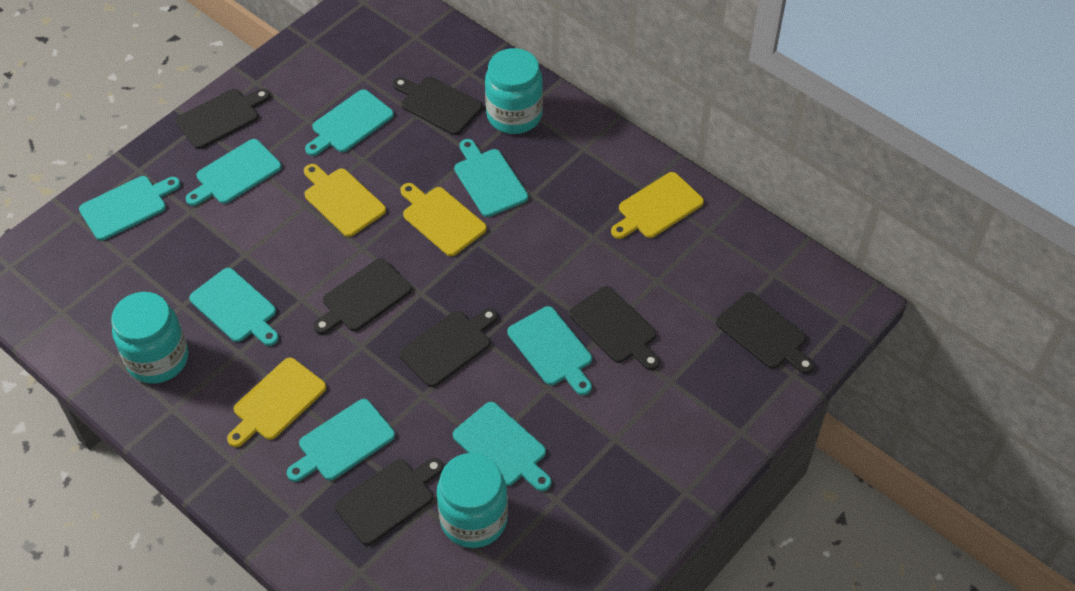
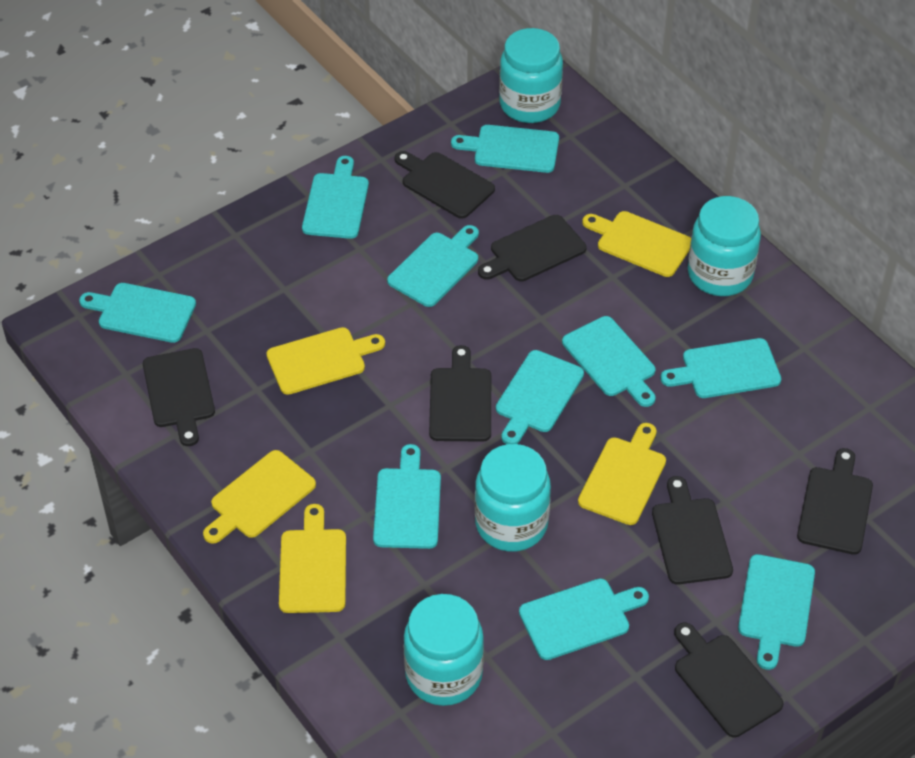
turquoise cutting board: [79,176,181,241] [186,139,282,206] [189,268,279,346] [287,399,395,482] [305,89,394,156] [453,402,551,491] [454,139,528,217] [507,306,592,395] = 8 -> [79,283,196,343] [302,156,369,239] [373,444,441,549] [387,225,479,307] [451,125,559,173] [496,350,584,444] [519,578,649,660] [562,316,656,407] [660,338,781,398] [738,554,815,670] = 10
turquoise jar: [111,292,188,384] [437,453,508,548] [485,48,543,134] = 3 -> [404,594,484,706] [475,444,551,552] [499,28,563,123] [688,196,761,296] = 4
yellow cutting board: [227,358,326,447] [304,164,386,237] [400,183,487,256] [611,172,704,239] = 4 -> [203,450,316,544] [266,327,385,395] [279,504,346,613] [578,423,666,525] [582,211,691,277] = 5

